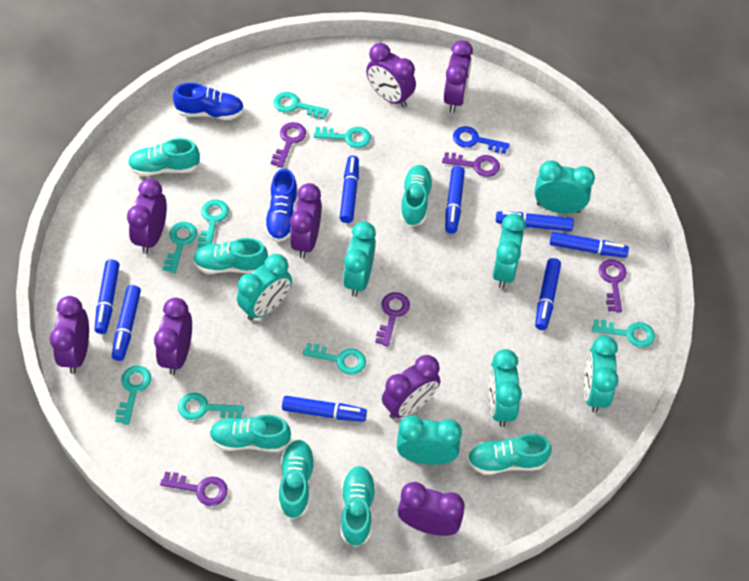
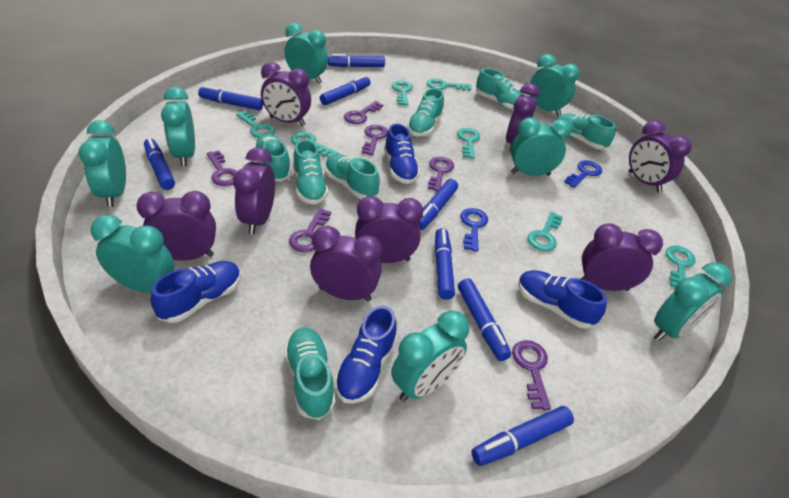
blue key: [453,126,510,154] = 1 -> [460,208,488,252] [564,160,602,188] = 2
blue shoe: [173,83,244,120] [264,168,298,242] = 2 -> [150,261,241,323] [335,305,397,404] [384,124,420,184] [518,270,607,329] = 4
purple key: [160,472,228,506] [271,122,306,168] [375,292,410,347] [442,152,500,177] [599,259,627,313] = 5 -> [207,151,237,186] [289,208,331,252] [344,101,383,124] [362,125,388,155] [428,157,454,191] [512,340,551,410] = 6
turquoise clock: [237,254,292,320] [343,221,376,297] [397,415,462,465] [488,349,522,427] [492,213,526,289] [534,160,595,213] [584,336,619,413] = 7 -> [78,120,126,207] [90,215,174,293] [161,87,195,166] [284,23,328,84] [391,310,469,402] [511,117,571,176] [530,54,580,116] [654,262,732,341] = 8
turquoise key: [115,366,151,425] [163,222,197,273] [178,393,244,420] [197,199,229,248] [273,92,329,119] [303,343,366,375] [313,127,371,148] [592,319,655,348] = 8 -> [236,111,275,138] [291,132,339,158] [392,81,413,106] [427,78,472,90] [457,128,480,159] [528,212,563,251] [666,245,696,287] = 7

